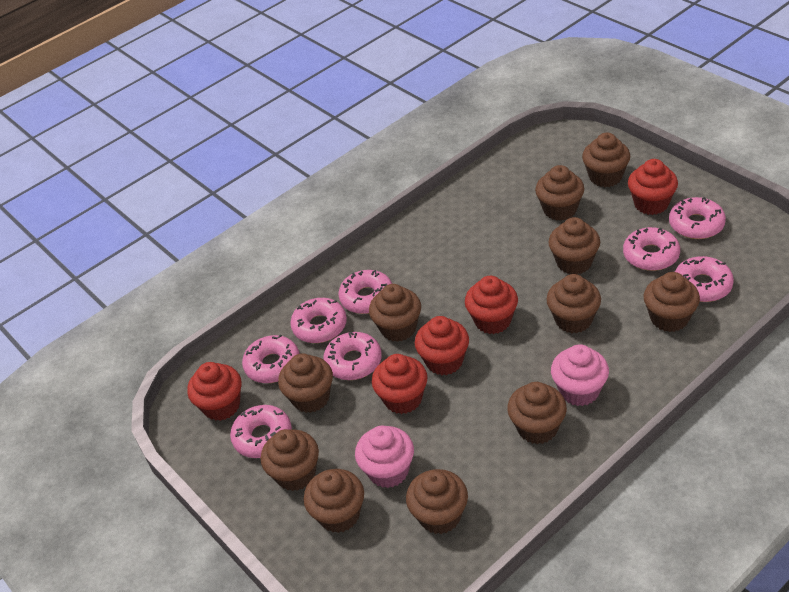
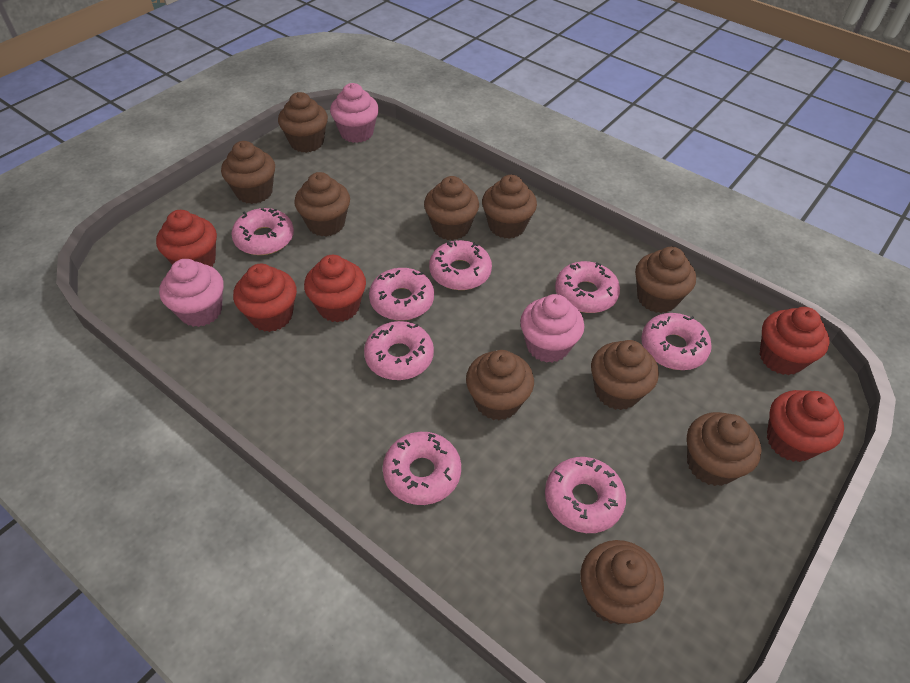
brown cupcake: [261,429,319,491] [278,353,333,413] [304,469,364,533] [369,284,421,342] [406,469,468,534] [507,382,567,444] [535,165,584,221] [546,274,601,333] [548,217,600,274] [582,133,630,187] [644,272,700,332] = 11 -> [221,141,275,204] [278,92,328,153] [294,172,350,237] [424,176,479,240] [466,350,534,421] [482,175,537,239] [580,540,664,625] [591,340,659,410] [635,247,696,313] [687,412,761,486] = 10
pink cupcake: [355,426,414,488] [551,344,609,406] = 2 -> [159,259,224,327] [330,83,379,143] [520,294,584,363] = 3

